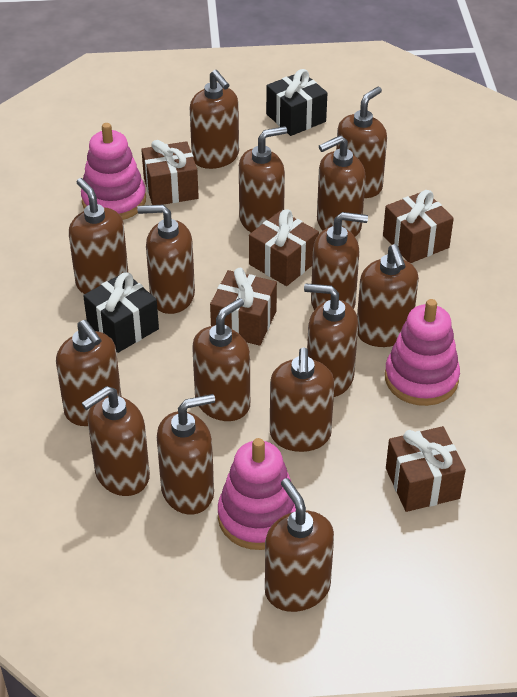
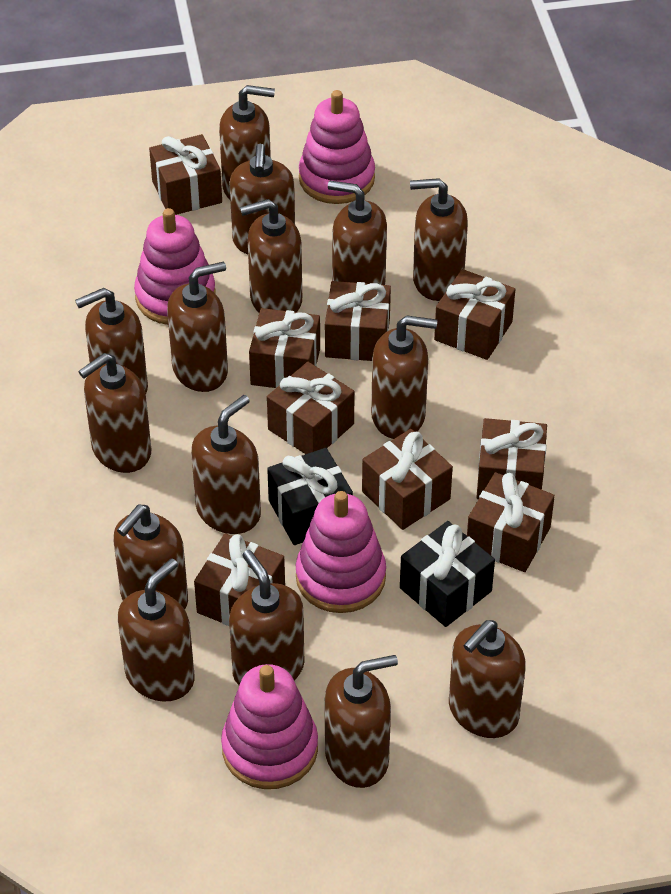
brown gift: [141,140,199,205] [210,268,277,346] [249,210,319,286] [383,190,454,263] [386,426,466,512] = 5 -> [149,134,222,215] [194,533,285,626] [249,308,320,388] [267,362,355,454] [325,281,391,361] [362,429,453,530] [434,269,515,360] [467,472,555,572] [476,418,547,499] = 9
pink stacking toy: [81,123,146,220] [218,438,296,550] [385,299,460,406] = 3 -> [134,208,215,325] [221,664,318,789] [296,491,386,613] [299,90,375,204] = 4

